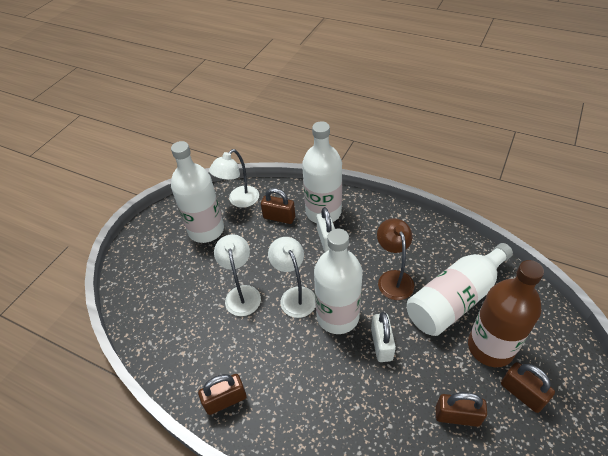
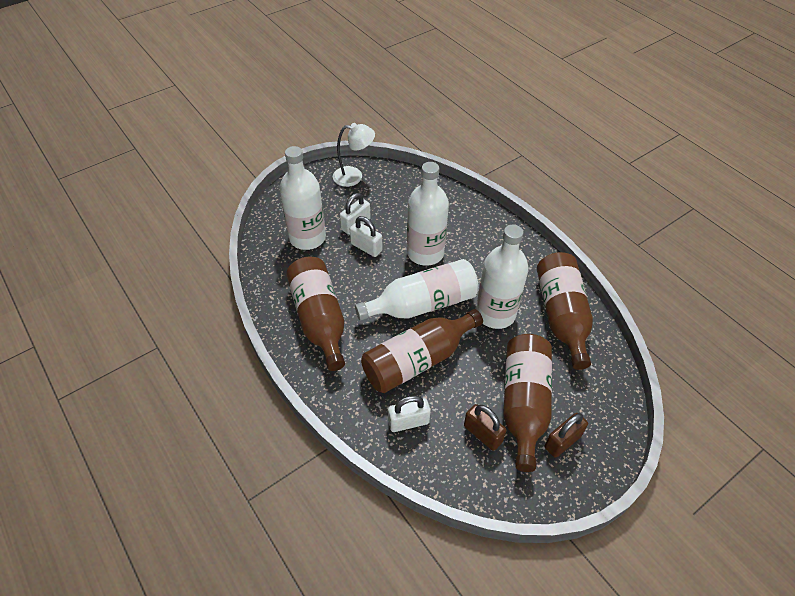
brown bottle: [468,260,544,367] = 1 -> [286,257,345,371] [361,309,483,393] [503,334,552,472] [537,252,593,370] = 4
brown lamp: [377,218,414,300] = 1 -> none = 0
brown padlock: [198,374,247,415] [261,188,295,224] [436,392,487,427] [501,362,555,413] = 4 -> [464,404,507,451] [545,413,588,458] = 2
white lamp: [209,149,259,208] [214,234,261,316] [268,237,316,318] = 3 -> [333,123,375,187] = 1
white padlock: [316,207,335,252] [371,312,396,362] = 2 -> [340,193,371,235] [350,216,383,257] [388,395,430,432] = 3

